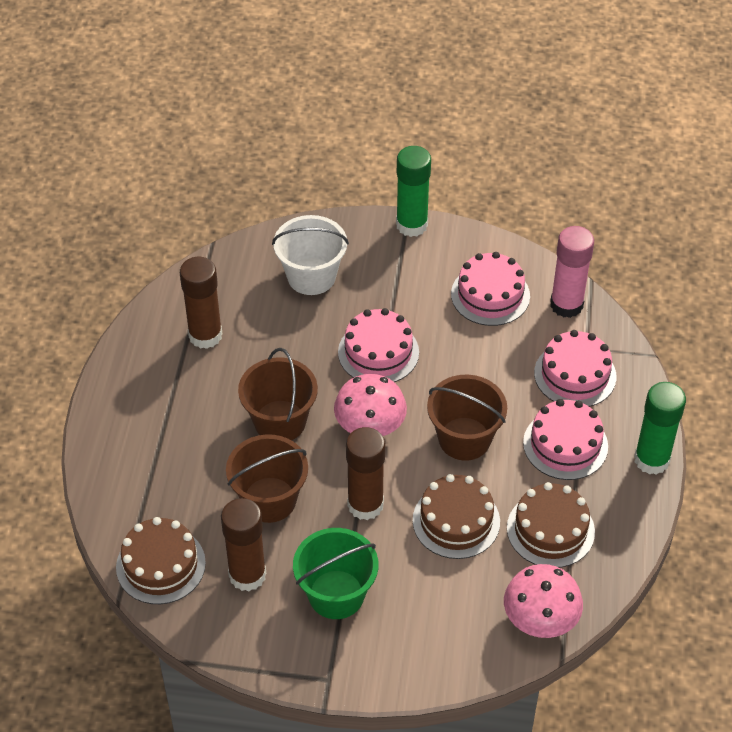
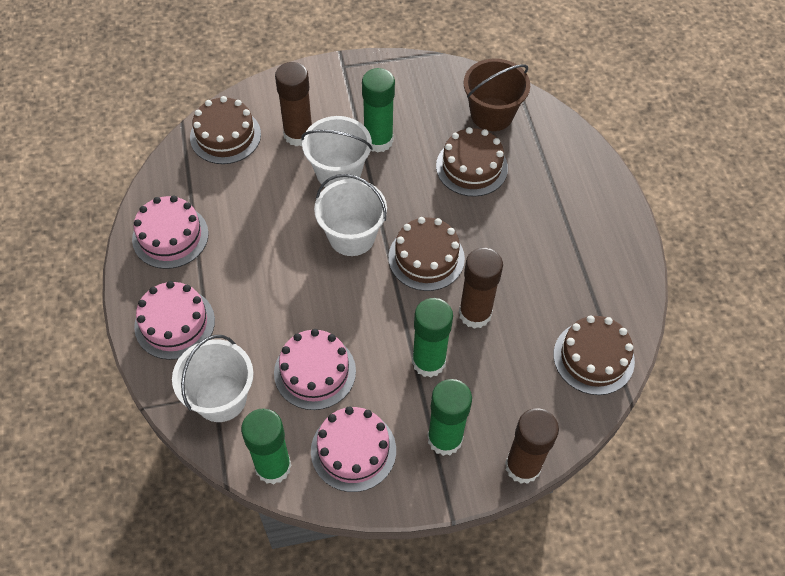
brown bucket: [226,434,308,523] [238,348,318,440] [427,375,507,461] = 3 -> [464,59,530,131] = 1
brown cake: [116,517,206,604] [413,474,500,559] [507,482,595,568] = 3 -> [190,96,261,164] [389,217,465,291] [436,127,508,197] [554,315,635,395] = 4
green bucket: [293,528,378,619] = 1 -> none = 0
green glue stick: [396,146,431,237] [634,382,686,475] = 2 -> [241,409,292,484] [362,68,395,153] [412,298,453,378] [427,379,472,456] = 4
pink glue stick: [550,226,594,318] = 1 -> none = 0
pink mushroom: [334,374,407,436] [504,564,583,638] = 2 -> none = 0
white bucket: [272,215,349,295] = 1 -> [172,335,254,422] [301,116,373,187] [314,174,387,256] = 3

